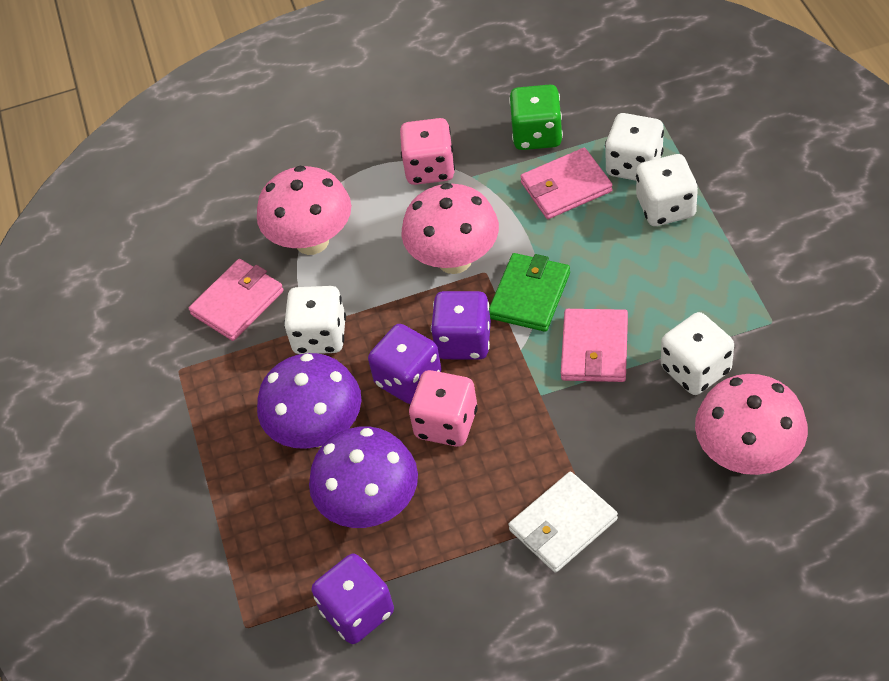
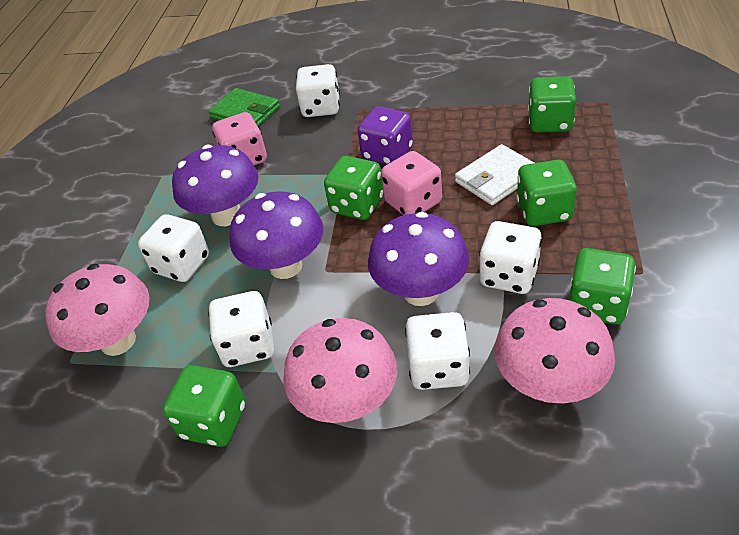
green dice: [509,85,563,150] = 1 -> [163,365,246,447] [324,156,383,220] [516,160,577,226] [528,76,576,132] [569,248,636,324] = 5
pink wallet: [189,259,284,341] [520,148,613,219] [561,309,628,382] = 3 -> none = 0
purple dice: [312,554,394,644] [368,324,441,404] [431,291,491,360] = 3 -> [358,106,413,165] = 1
purple mushroom: [257,353,362,449] [309,426,418,528] = 2 -> [172,145,258,226] [230,191,323,279] [368,212,469,306] = 3
white dice: [284,286,346,354] [605,113,664,181] [636,154,698,226] [661,312,734,395] = 4 -> [138,214,209,282] [208,291,274,367] [296,64,340,117] [405,312,470,390] [479,221,542,294] = 5

